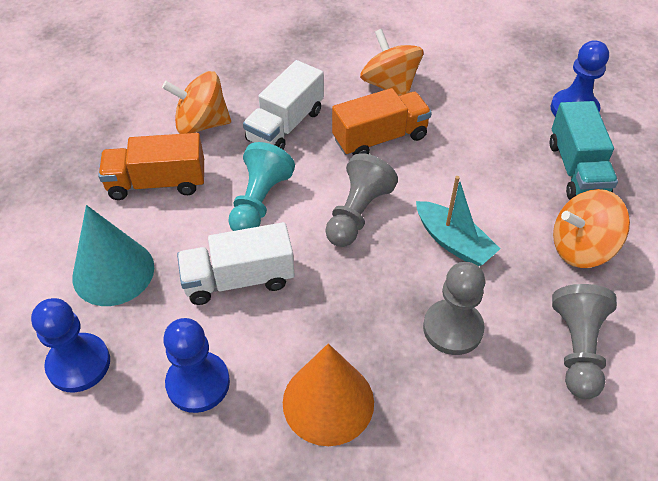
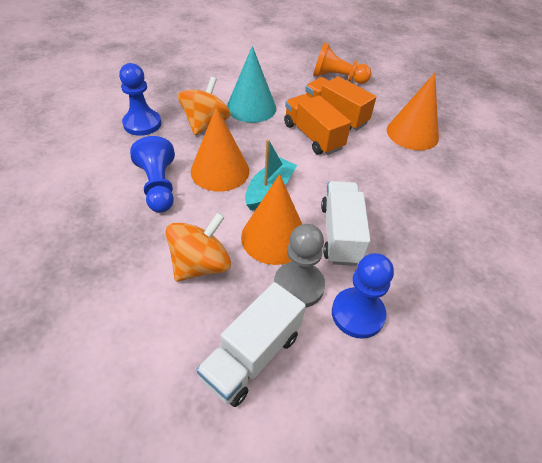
grey pawn: [325,153,398,247] [423,262,485,355] [552,284,617,399] = 3 -> [274,224,325,308] = 1
orange cone: [283,344,374,446] = 1 -> [191,106,249,192] [241,174,303,265] [387,73,439,151] = 3
orange pawn: none = 0 -> [313,43,371,84] = 1
orange spinning top: [162,71,231,134] [360,29,423,96] [553,189,630,268] = 3 -> [166,212,231,282] [178,77,231,135] = 2
turquoise pawn: [228,142,295,231] = 1 -> none = 0
turquoise truck: [550,101,618,200] = 1 -> none = 0

